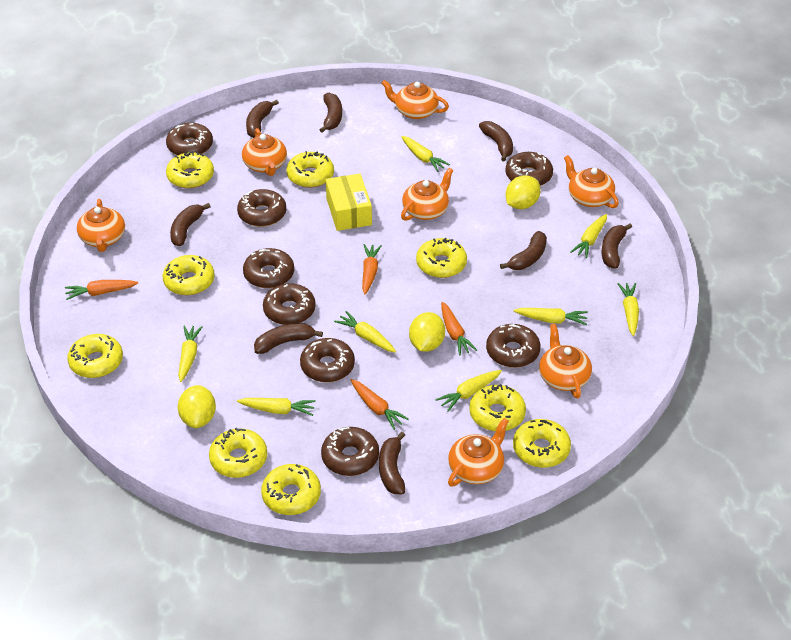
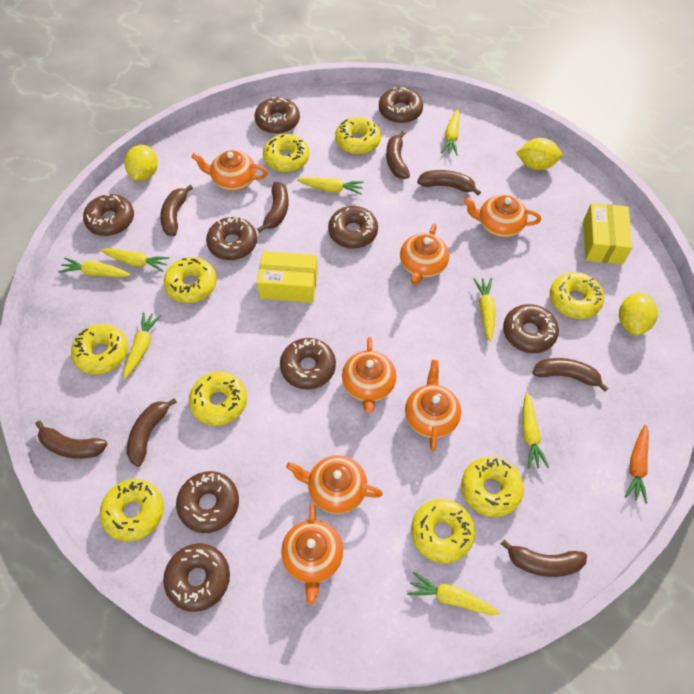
brown donut: [166,123,213,155] [237,189,286,227] [243,248,294,288] [263,283,316,325] [300,338,355,382] [321,427,379,476] [486,324,540,368] [505,152,553,186] = 8 -> [83,194,134,236] [163,544,230,612] [176,471,239,533] [206,217,257,260] [255,97,300,134] [280,338,336,389] [328,206,378,249] [379,87,423,123] [503,304,559,353] = 9
orange carrot: [65,280,138,300] [351,379,409,430] [362,244,382,294] [441,302,477,355] = 4 -> [625,425,649,504] = 1
yellow box: [326,174,372,231] = 1 -> [257,251,318,303] [583,203,633,264] = 2

